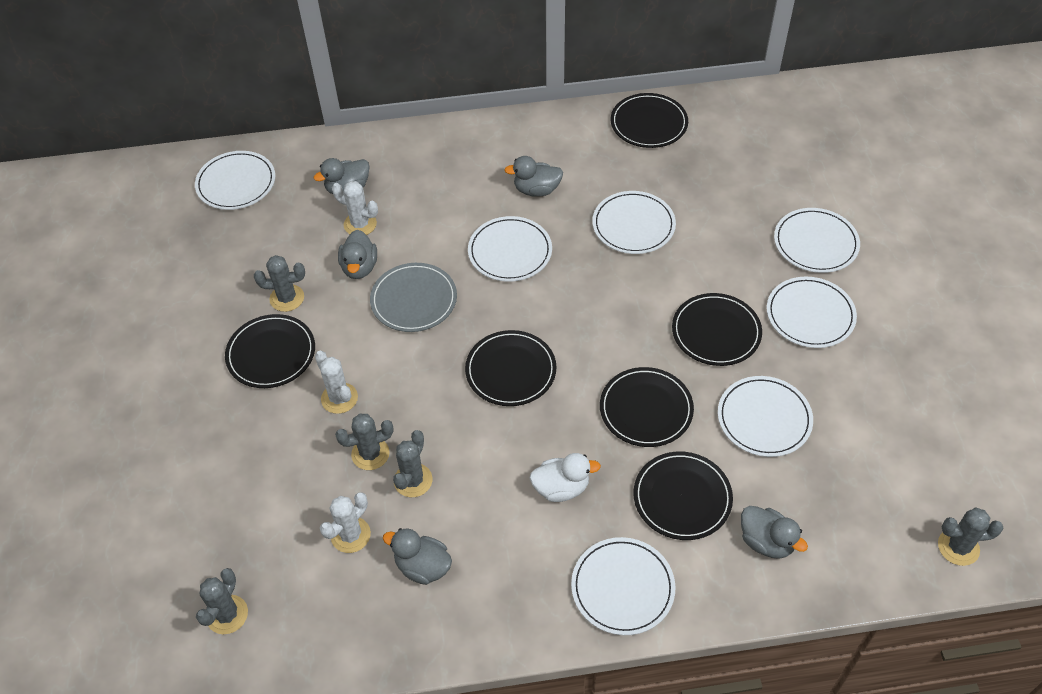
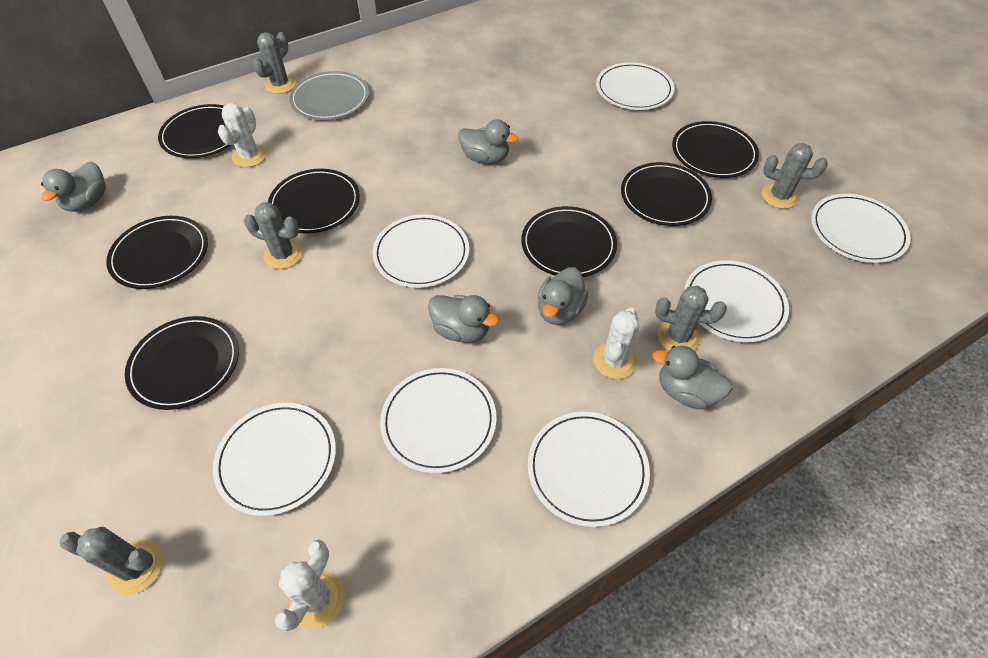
black plate: [225,314,315,388] [465,330,556,406] [600,367,694,447] [611,93,688,148] [633,451,733,540] [672,293,762,366] = 6 -> [106,216,208,289] [125,316,239,410] [158,104,231,158] [268,169,360,233] [521,206,617,277] [621,162,712,226] [672,121,759,178] = 7
white duck: [530,453,601,502] = 1 -> none = 0

